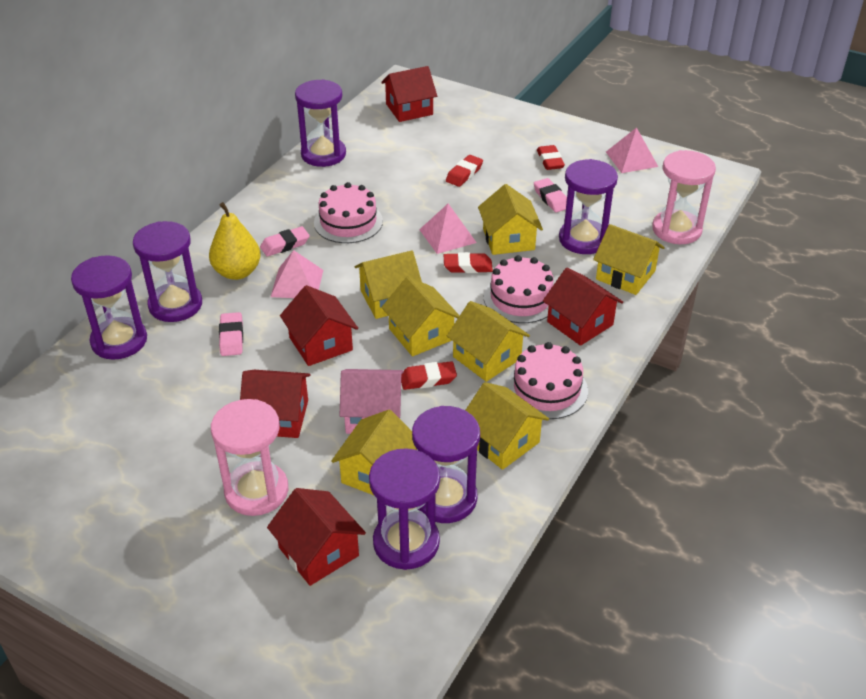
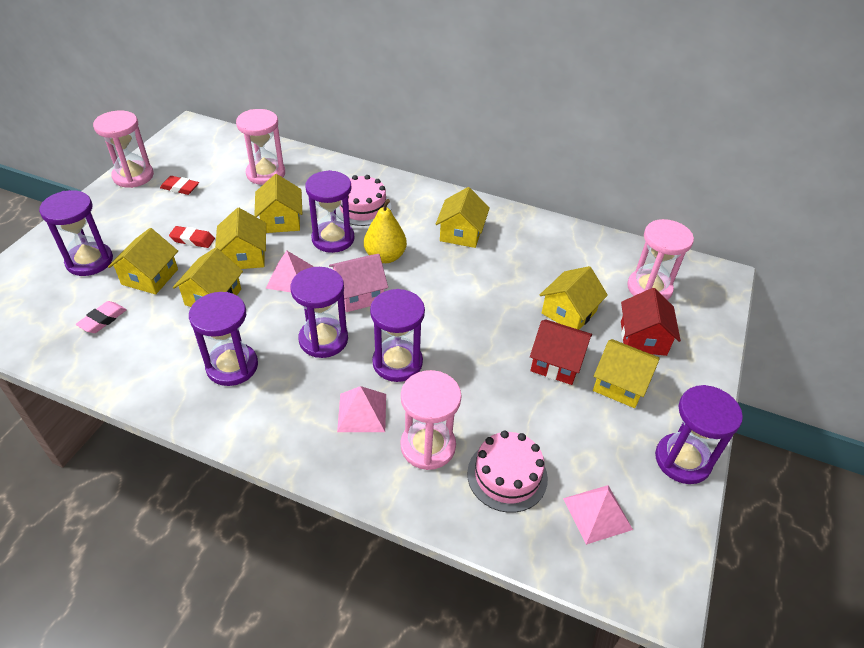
pink cake: [314,182,383,243] [484,255,554,323] [506,342,588,419] = 3 -> [336,175,391,226] [467,431,548,513] = 2
pink eraser: [219,312,243,356] [260,226,310,256] [534,178,567,212] = 3 -> [76,301,127,333] = 1
pink hourglass: [211,399,288,516] [652,150,716,244] = 2 -> [93,111,154,188] [236,109,285,185] [401,370,461,470] [627,219,694,300] = 4
red eraser: [401,361,457,390] [444,252,493,273] [446,155,483,187] [537,145,565,170] = 4 -> [160,176,199,195] [169,226,215,248] = 2
red house: [240,370,311,438] [267,488,366,586] [280,285,358,366] [381,66,437,122] [543,268,623,346] = 5 -> [530,319,592,385] [621,288,681,356] = 2

